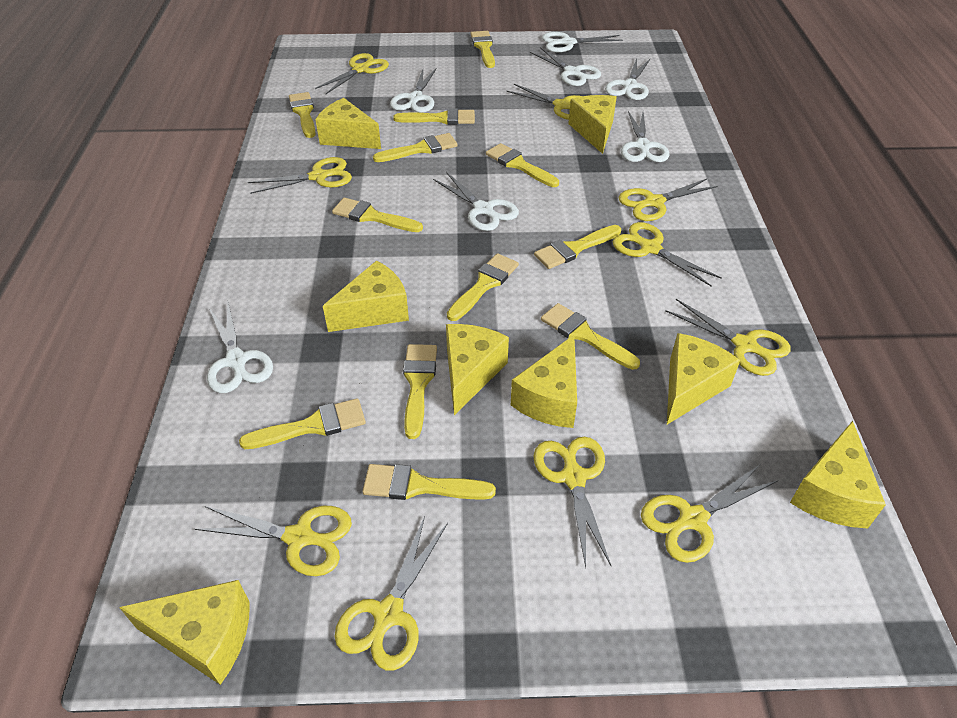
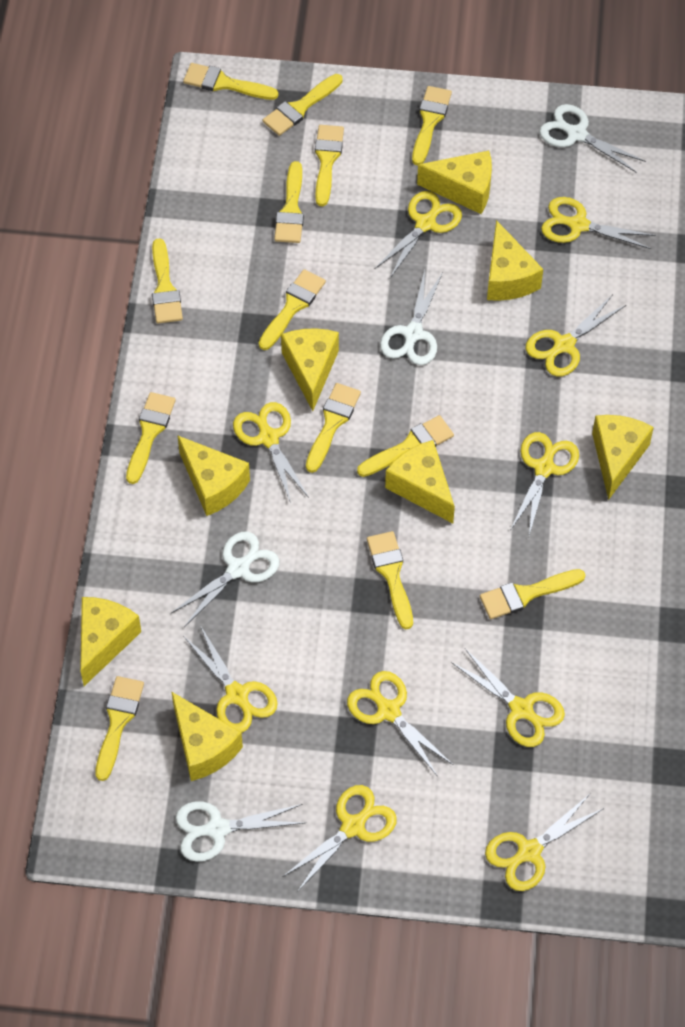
white scissors: [207,303,273,393] [390,68,437,113] [433,172,519,231] [530,47,601,86] [542,32,623,52] [605,58,650,100] [621,111,670,162] = 7 -> [171,532,280,627] [176,801,304,862] [380,270,443,365] [540,104,646,173] = 4
yellow brush: [239,398,366,449] [289,92,316,138] [332,197,423,232] [362,464,496,500] [373,133,458,162] [393,108,475,125] [403,344,437,439] [447,253,519,321] [471,31,495,68] [486,143,559,187] [534,225,621,269] [541,303,640,370] = 12 -> [95,676,144,781] [126,392,176,484] [152,238,183,323] [183,63,279,100] [259,269,326,350] [263,74,343,136] [274,161,304,243] [306,383,361,473] [315,125,344,206] [357,415,454,477] [367,531,413,629] [412,86,452,165] [480,569,585,619] = 13

